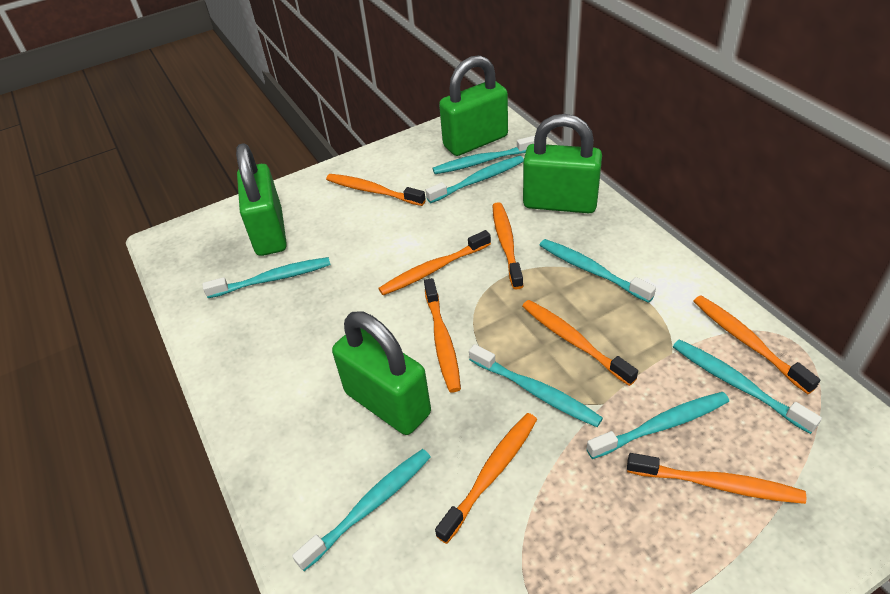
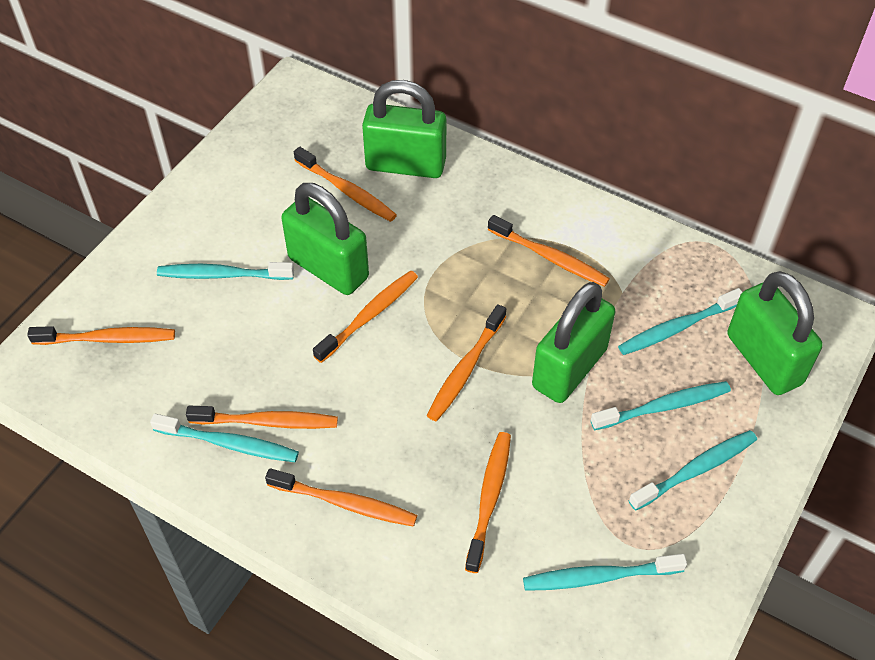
turquoise toothbrush: [202,257,330,298] [292,449,431,571] [426,156,524,203] [432,136,535,174] [469,344,603,427] [540,239,656,303] [586,392,729,459] [673,339,822,434] = 8 -> [150,414,299,462] [157,262,294,280] [523,554,687,591] [591,381,731,430] [618,288,742,355] [628,430,757,511] = 6

